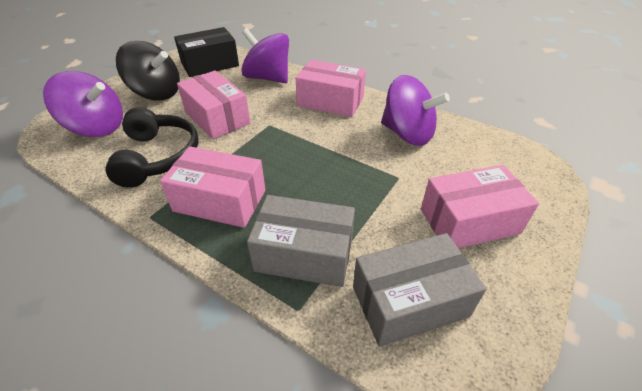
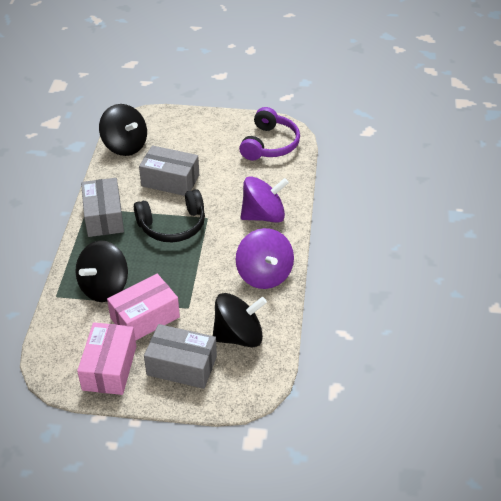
black box: [174,27,239,77] = 1 -> none = 0
black spinning top: [116,41,180,101] = 1 -> [76,240,128,302] [99,104,147,156] [213,293,267,347] = 3
grey box: [247,195,355,287] [353,233,486,347] = 2 -> [81,178,124,237] [139,145,199,196] [144,324,217,389] = 3
pink box: [160,146,266,228] [177,71,250,139] [296,60,366,117] [421,165,539,248] = 4 -> [77,323,136,395] [107,274,180,340] = 2
purple headphones: none = 0 -> [239,107,300,160] = 1
purple spinning top: [43,71,123,137] [241,28,289,83] [381,75,450,146] = 3 -> [236,228,294,289] [241,176,289,223] = 2

